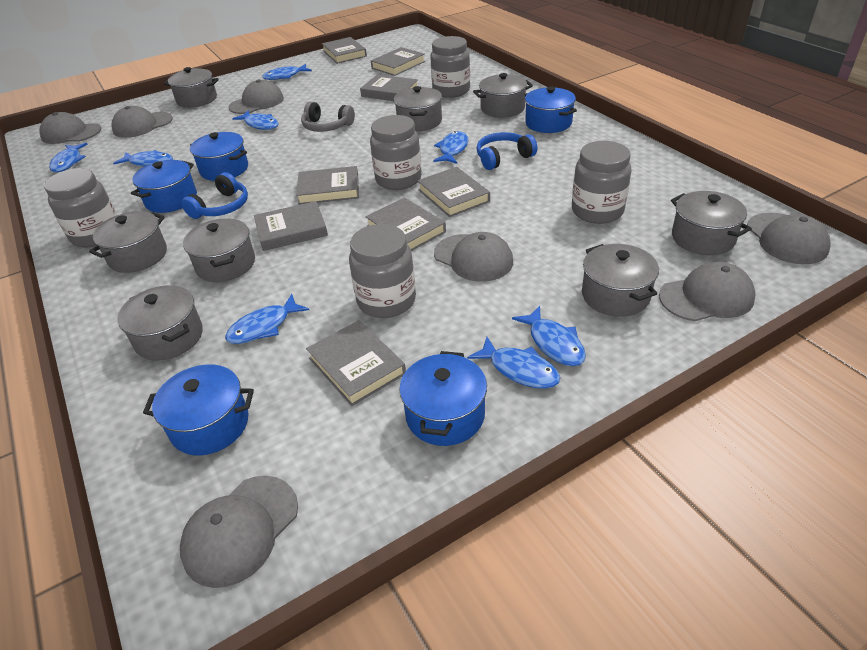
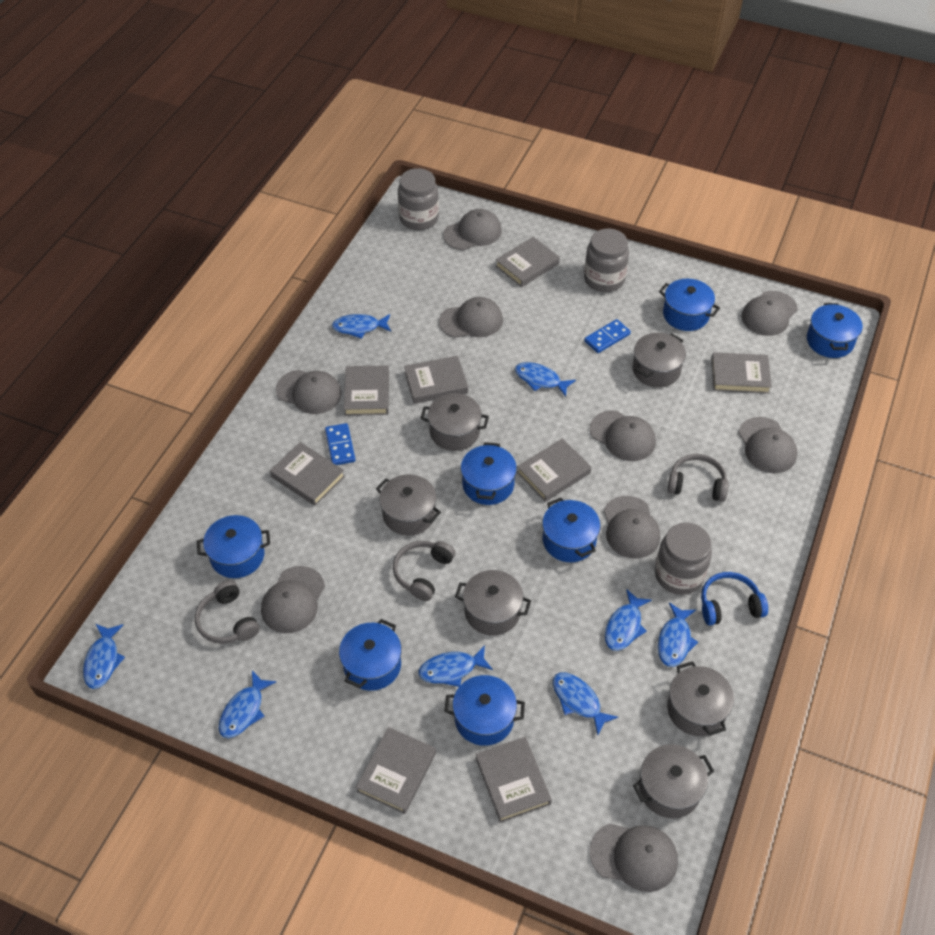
blue domino: none = 0 -> [325,423,356,465] [584,319,631,353] = 2
blue headphones: [181,172,248,219] [476,132,537,170] = 2 -> [701,572,768,625] = 1
blue pot: [131,160,197,213] [143,364,254,456] [190,132,248,181] [399,351,487,446] [525,86,577,133] = 5 -> [197,515,270,578] [339,619,402,691] [444,675,525,746] [461,442,517,505] [542,498,600,562] [659,279,720,331] [807,303,863,358] = 7
grey cap: [40,112,101,144] [111,106,173,138] [180,476,298,588] [228,79,284,114] [434,232,513,282] [659,262,755,321] [747,213,830,264] = 7 -> [261,566,325,633] [276,370,342,414] [439,297,503,338] [443,209,502,250] [590,410,656,461] [590,824,678,892] [604,496,660,559] [738,417,797,473] [741,291,798,336] = 9
grey headphones: [301,102,355,132] = 1 -> [195,580,260,644] [393,541,455,601] [668,454,729,502] = 3
grey jar: [44,168,117,248] [349,224,416,318] [370,115,422,190] [430,36,470,98] [572,141,631,224] = 5 -> [398,168,439,230] [584,229,629,292] [655,523,712,595] = 3
grey pot: [89,211,167,273] [117,285,203,361] [164,67,219,108] [183,218,255,282] [394,86,442,131] [473,73,533,118] [582,244,659,317] [671,191,752,255] = 8 -> [376,474,441,536] [421,393,489,451] [455,570,531,635] [632,333,686,387] [633,744,714,818] [667,661,734,736] = 6

